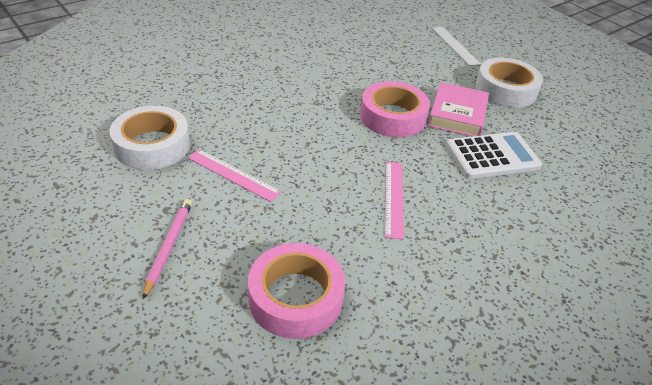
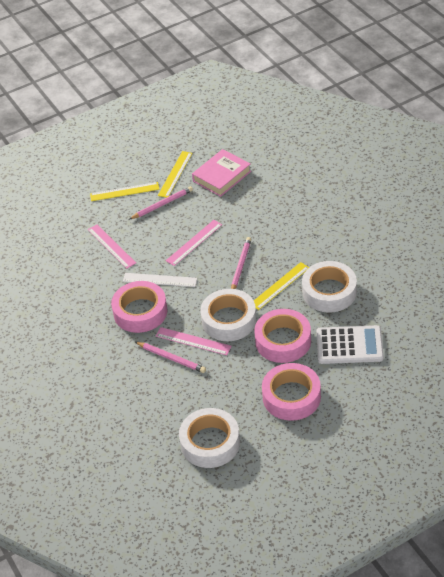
pink pencil: [143,199,192,299] = 1 -> [130,186,193,219] [135,342,206,373] [231,237,252,289] = 3
pink ruler: [187,149,282,202] [385,162,404,240] = 2 -> [88,224,136,269] [156,327,232,355] [166,220,222,266] = 3
pink tape: [248,243,345,339] [360,81,430,137] = 2 -> [111,281,167,333] [254,309,311,363] [262,363,321,421] = 3
white tape: [110,106,190,170] [475,58,543,108] = 2 -> [179,408,240,468] [200,289,257,341] [302,261,357,313] = 3
yellow ruler: none = 0 -> [90,182,160,201] [158,151,192,198] [254,262,309,310] = 3

